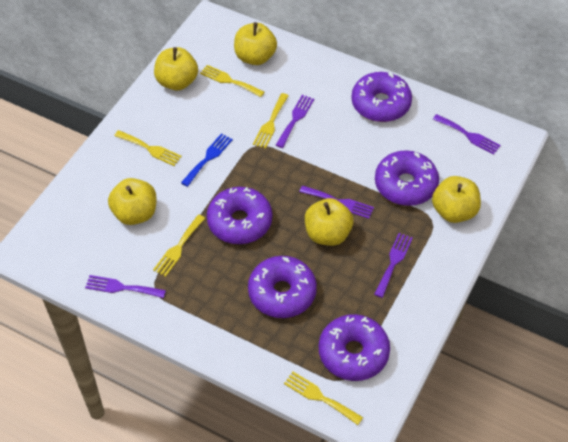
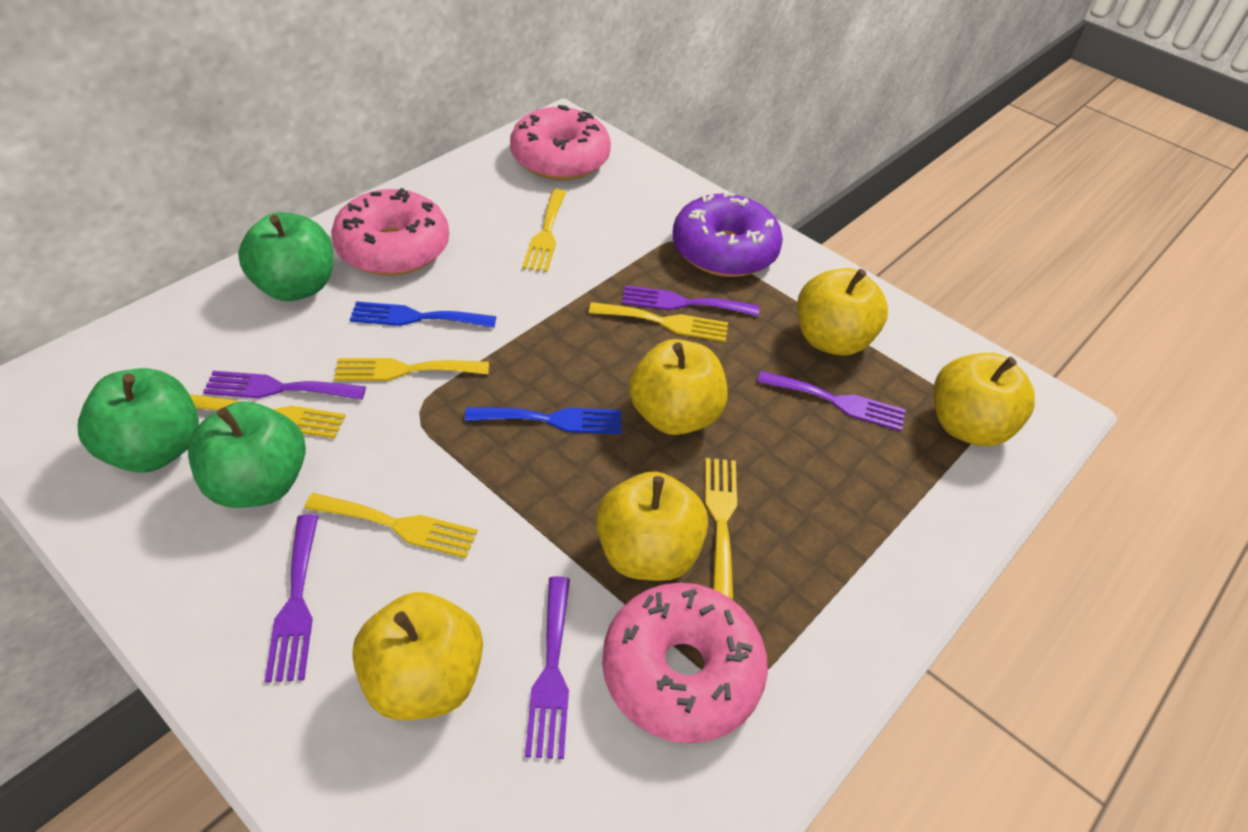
blue fork: [181,133,233,187] = 1 -> [350,301,496,328] [465,407,622,434] = 2
green apple: none = 0 -> [78,368,199,473] [188,401,306,508] [238,212,333,301] = 3
pink donut: none = 0 -> [331,188,449,276] [510,105,611,180] [602,583,768,743] = 3
purple donut: [207,187,272,244] [248,256,317,318] [319,314,390,381] [351,72,412,122] [375,150,439,206] = 5 -> [673,190,783,277] = 1
yellow fork: [114,130,182,166] [153,214,205,277] [200,65,265,97] [253,93,289,149] [284,372,363,425] = 5 -> [189,394,345,438] [304,493,478,558] [334,358,489,381] [522,189,566,272] [589,302,728,342] [705,458,737,600] = 6

